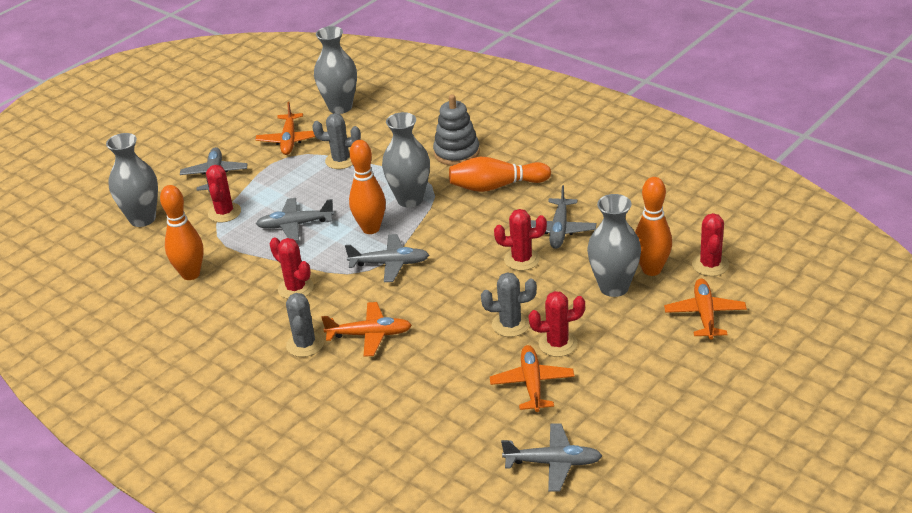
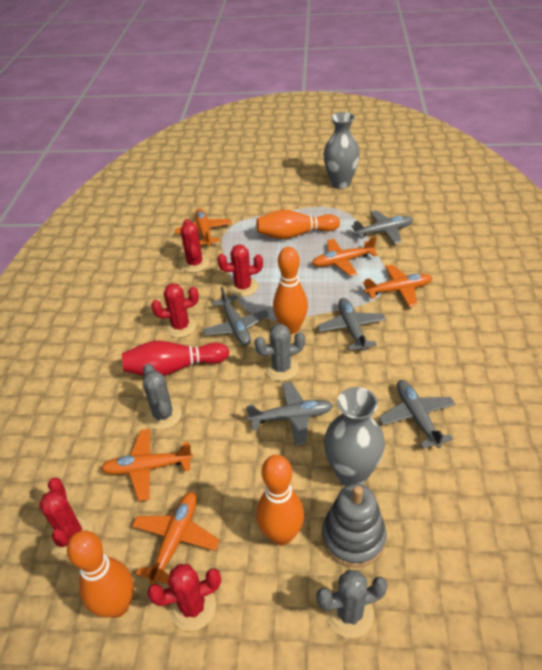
grey vase: [106,133,158,227] [314,26,357,114] [382,112,430,207] [587,194,641,297] = 4 -> [323,112,360,189] [324,387,385,486] = 2
orange plane: [255,102,316,155] [321,302,412,357] [490,345,575,412] [664,278,747,340] = 4 -> [101,429,193,501] [132,492,220,585] [175,209,232,246] [312,237,378,276] [363,264,432,307] = 5
red bowling pin: none = 0 -> [122,341,229,376] = 1

